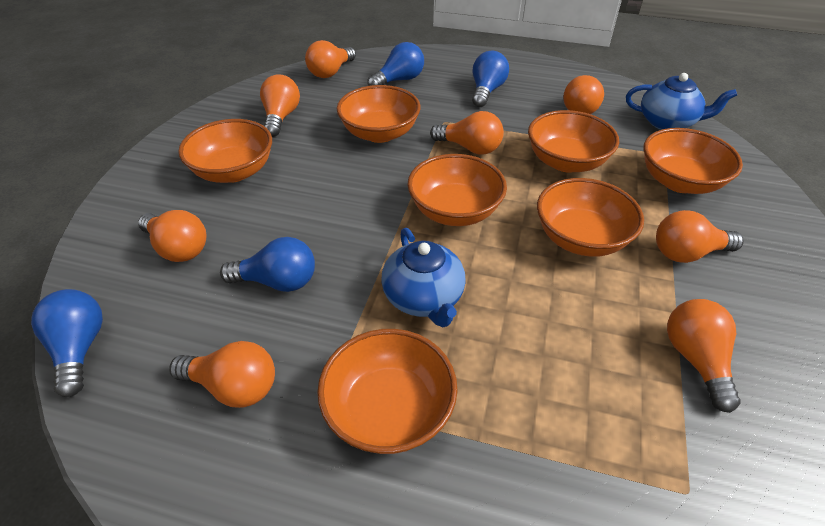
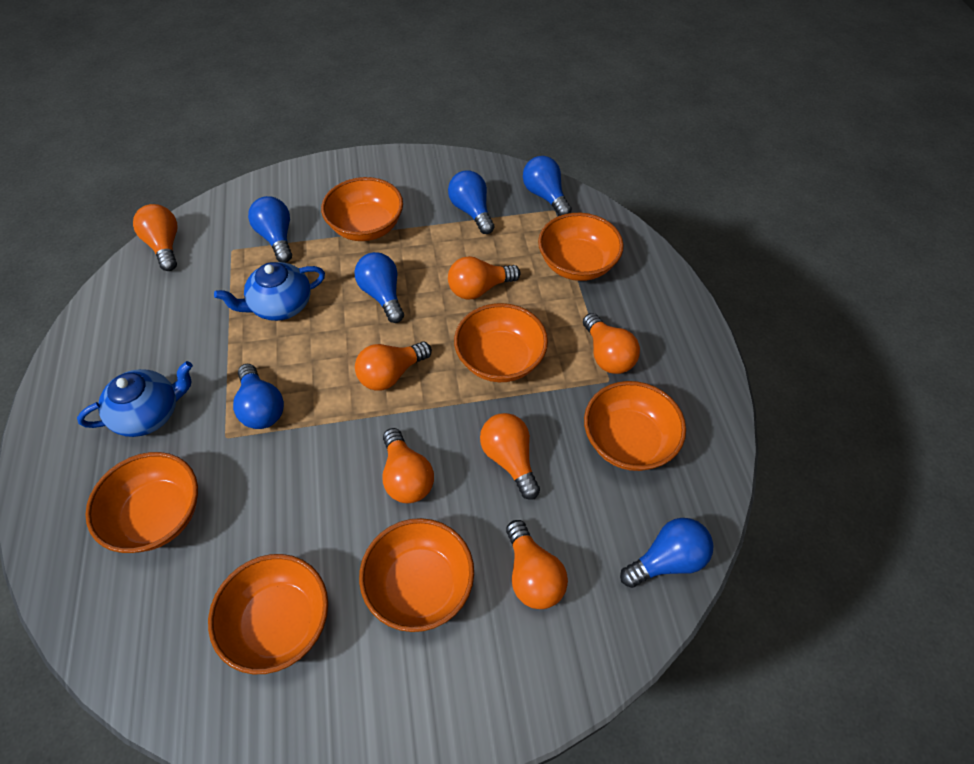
blue light bulb: [31,289,103,397] [220,237,315,292] [367,42,424,86] [472,51,509,107] = 4 -> [233,364,284,429] [248,196,292,263] [354,252,404,323] [448,170,494,234] [523,156,572,216] [620,518,714,588] = 6
orange light bulb: [138,210,207,262] [169,341,275,408] [260,74,300,137] [305,40,356,78] [430,111,504,154] [563,75,604,114] [656,210,744,263] [667,299,741,413] = 8 -> [133,204,177,271] [355,342,432,391] [382,428,434,503] [448,256,521,300] [480,413,540,500] [506,520,568,609] [583,313,640,374] = 7

